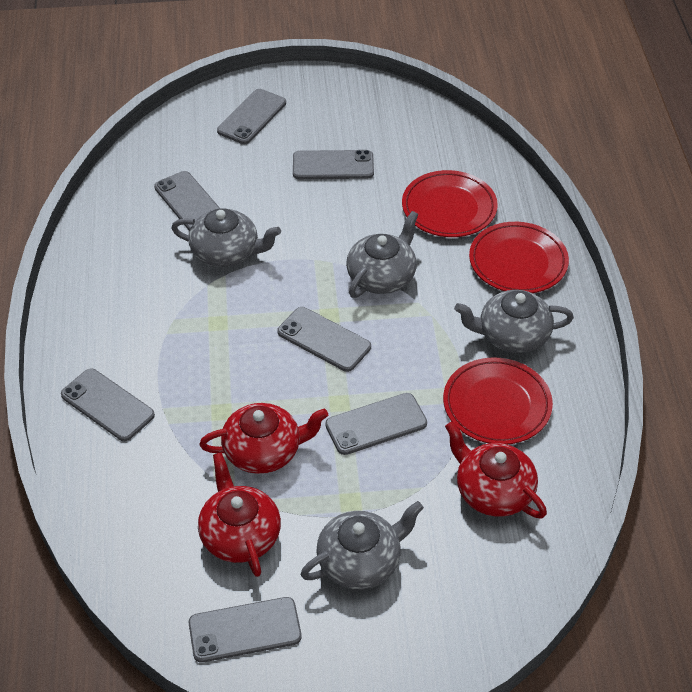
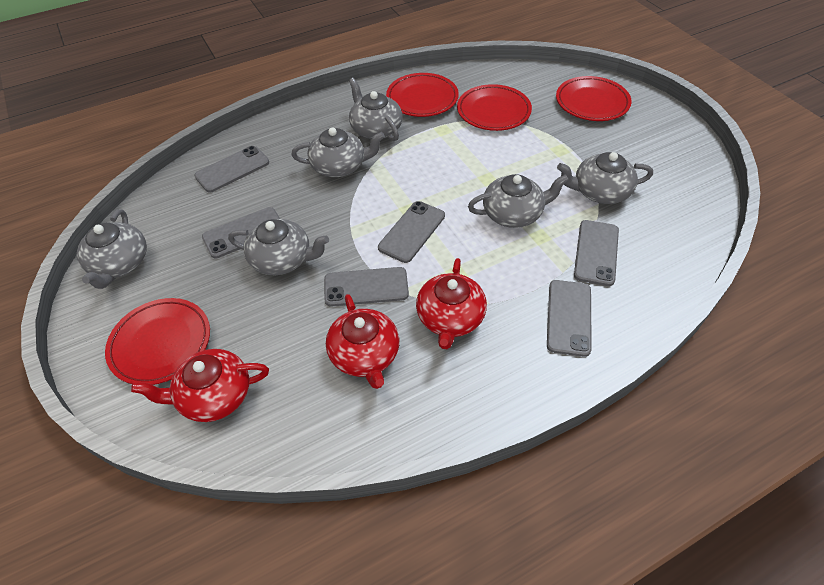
grey phone: [61,368,155,441] [154,171,220,231] [189,597,302,663] [217,89,286,144] [278,307,371,372] [293,150,374,179] [325,393,427,455] = 7 -> [194,146,269,193] [202,207,280,259] [324,267,409,307] [378,201,445,263] [547,280,592,357] [574,220,619,286] = 6
grey teapot: [171,208,281,267] [301,501,424,589] [346,211,418,298] [454,290,574,353] = 4 -> [77,209,147,289] [228,219,329,275] [291,127,385,177] [349,78,402,141] [468,174,569,228] [557,152,653,204] = 6
red plate: [402,170,498,237] [443,357,553,444] [469,222,569,293] = 3 -> [105,298,210,385] [386,73,459,117] [457,84,532,131] [556,76,632,121] = 4

